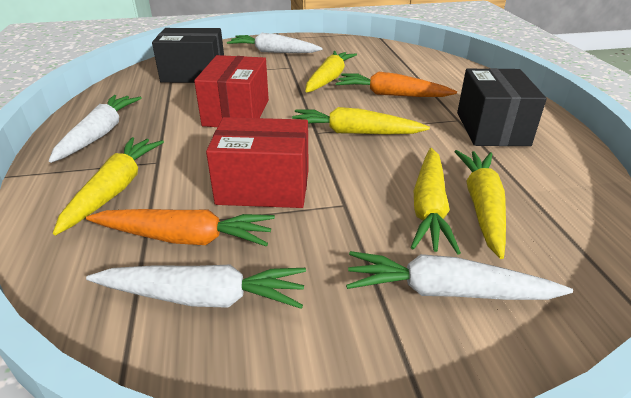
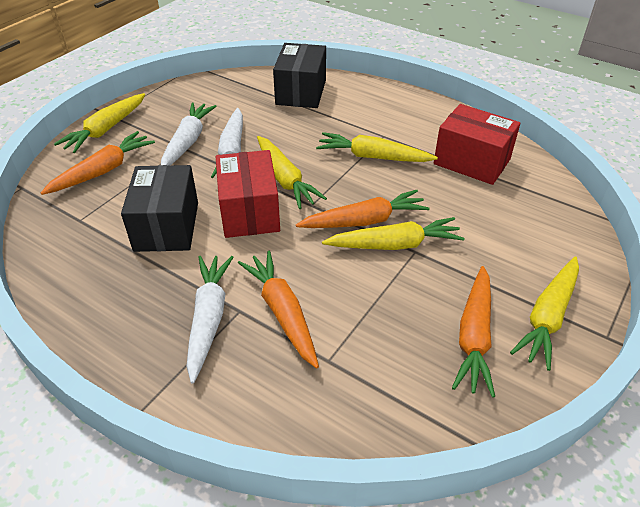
orange carrot: [86,209,275,247] [336,71,457,97] = 2 -> [41,131,155,195] [238,251,319,368] [296,190,430,228] [452,266,495,398] = 4
white carrot: [49,95,142,163] [86,265,306,309] [227,33,323,53] [346,251,573,300] = 4 -> [161,102,217,166] [186,256,234,383] [211,108,243,178] = 3

